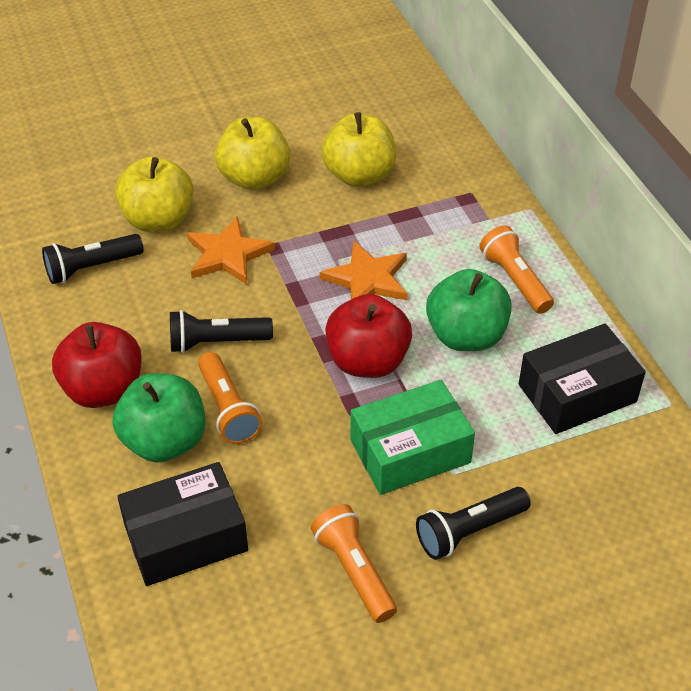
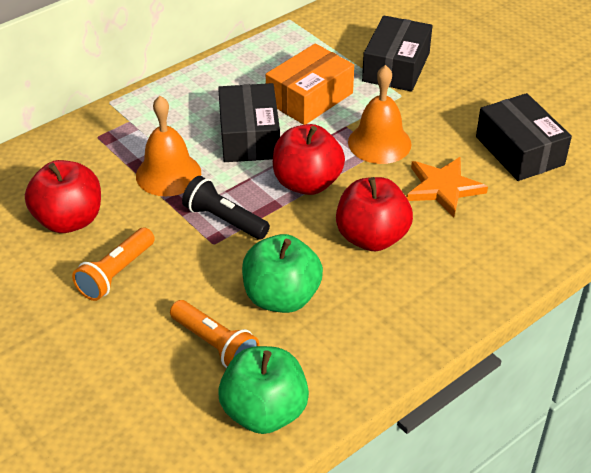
black box: [117,462,248,586] [519,324,646,434] = 2 -> [218,83,280,162] [362,15,432,92] [476,93,572,181] = 3
black flashlight: [42,234,144,284] [170,310,273,353] [416,487,531,560] = 3 -> [182,176,270,240] = 1
green box: [350,380,475,495] = 1 -> none = 0
orange bell: none = 0 -> [136,96,201,196] [348,65,412,164] = 2
orange box: none = 0 -> [266,43,354,125] = 1
orange flashlight: [198,352,262,444] [311,504,397,623] [480,225,554,314] = 3 -> [72,228,155,301] [170,300,259,368] = 2
orange star: [187,216,275,284] [320,241,408,300] = 2 -> [407,157,488,217] = 1
red apple: [52,322,142,408] [325,294,412,378] = 2 -> [25,160,101,233] [273,124,345,195] [336,177,413,251] = 3
yellow apple: [115,156,194,232] [215,117,290,190] [321,112,396,187] = 3 -> none = 0

